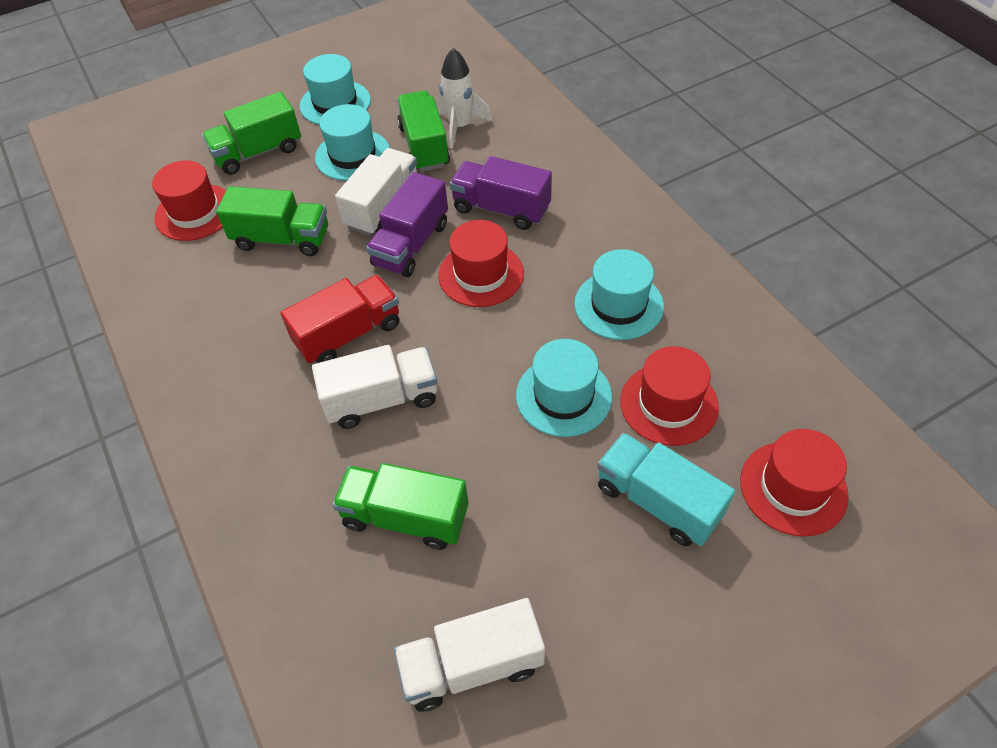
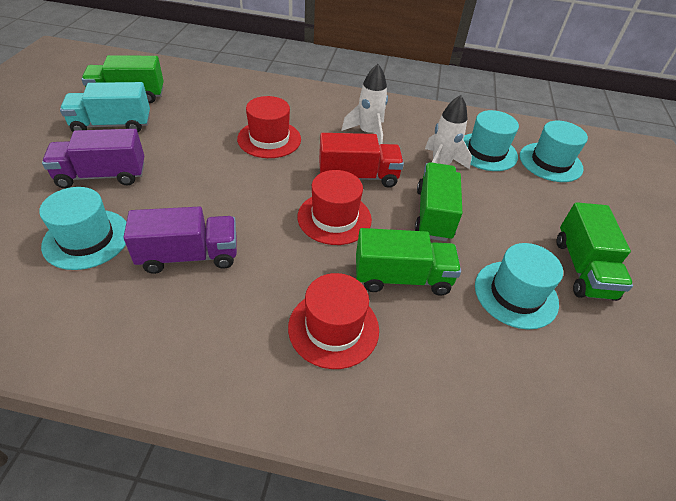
red hat: [152,160,226,241] [438,220,524,307] [620,346,719,446] [740,429,849,537] = 4 -> [237,96,301,158] [288,273,379,369] [298,170,372,245] = 3
white rocket: [437,48,492,148] = 1 -> [341,64,388,145] [425,95,472,169] = 2
white truck: [312,345,437,429] [335,148,417,236] [394,598,545,712] = 3 -> none = 0

